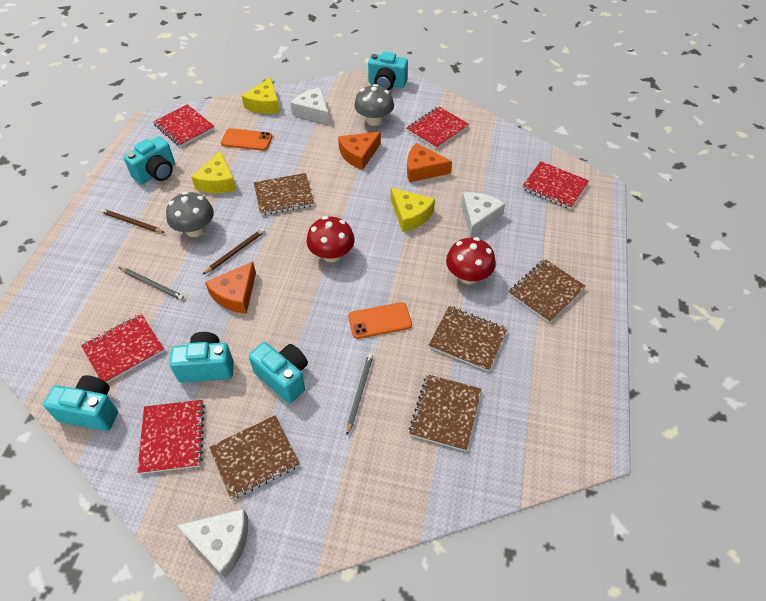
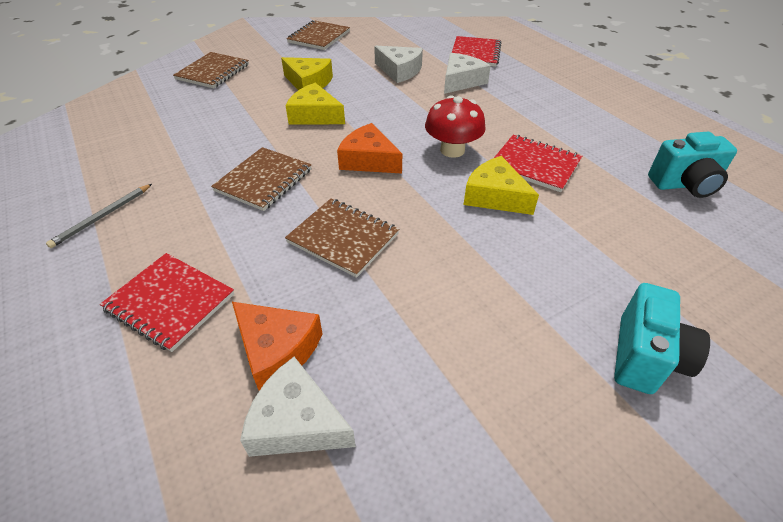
brown notebook: [209,415,300,500] [254,173,314,215] [409,374,482,451] [428,306,507,371] [509,259,586,323] = 5 -> [173,52,249,88] [211,147,312,211] [285,198,399,278] [287,20,350,50] = 4
brown pencil: [101,209,165,233] [203,228,265,274] = 2 -> none = 0
grey mushroom: [166,191,214,237] [354,84,394,126] = 2 -> none = 0
grey pencil: [119,267,184,300] [346,354,373,435] = 2 -> [46,184,152,248] = 1
orange cheese: [205,262,256,314] [338,132,381,170] [407,143,452,182] = 3 -> [232,302,322,391] [337,123,402,173] = 2
orange phone: [221,128,272,151] [348,302,412,339] = 2 -> none = 0
red mushroom: [307,216,355,262] [446,237,496,284] = 2 -> [425,95,486,158] = 1
red notebook: [81,314,165,383] [137,400,205,474] [153,104,215,147] [407,106,469,149] [522,161,589,209] = 5 -> [100,253,234,352] [452,36,502,67] [494,135,582,192] = 3
turquoise camera: [43,375,118,431] [123,136,175,184] [169,332,234,383] [249,342,308,403] [368,52,408,91] = 5 -> [614,283,710,394] [648,132,737,198] = 2

